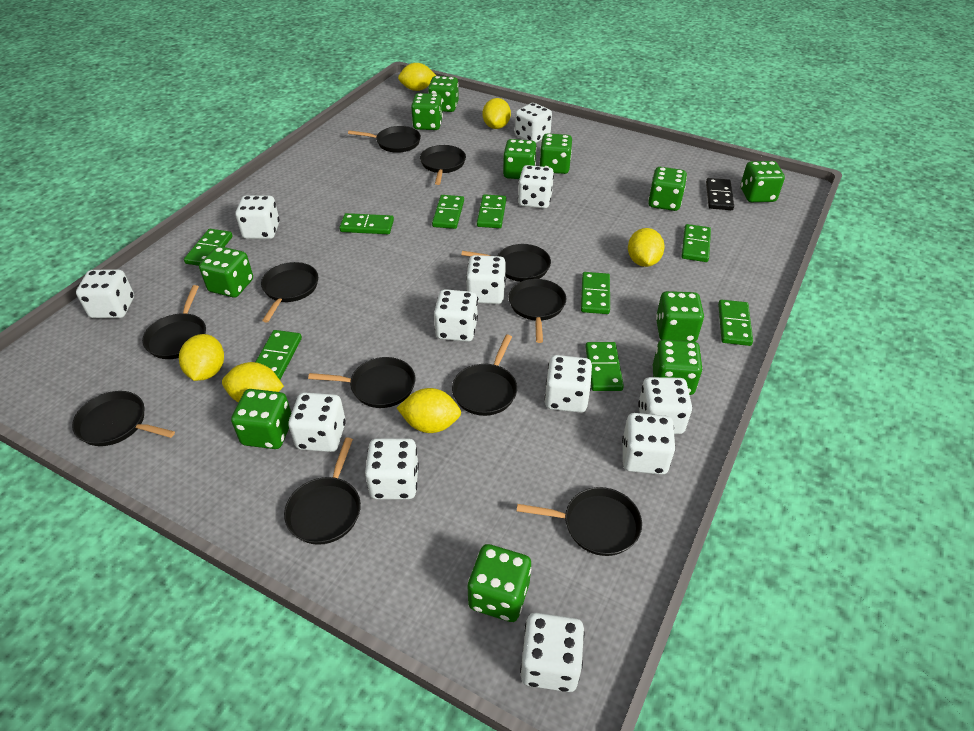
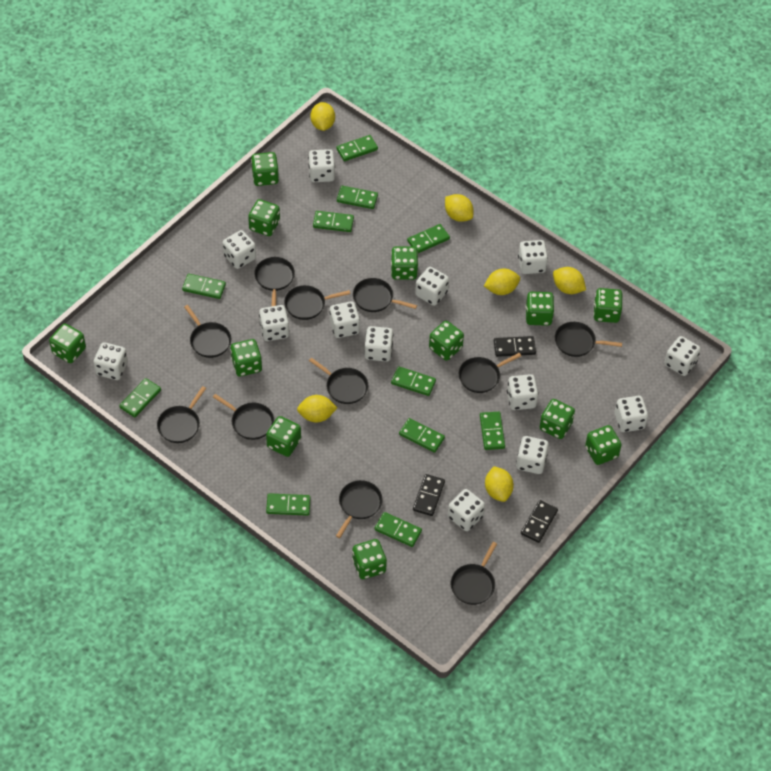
black domino: [706,178,734,210] = 1 -> [413,474,445,516] [494,336,536,357] [521,500,558,543] = 3
green dice: [199,246,253,297] [231,389,291,449] [411,93,443,130] [428,76,459,112] [468,544,531,622] [503,139,537,179] [539,133,572,174] [648,167,687,211] [653,339,703,395] [656,291,704,342] [741,161,785,202] = 11 -> [49,324,86,363] [231,339,262,377] [248,199,280,236] [251,152,279,186] [266,416,301,457] [352,539,387,579] [391,246,418,280] [429,321,464,361] [526,292,554,326] [540,399,575,439] [585,425,622,465] [594,288,623,323] = 12
green domino: [184,229,233,266] [256,330,302,380] [339,213,394,234] [432,195,464,229] [477,194,506,228] [581,272,610,314] [585,342,624,391] [681,224,711,262] [718,300,753,346] = 9 -> [119,378,161,417] [182,274,226,299] [266,493,311,516] [313,211,354,232] [337,135,378,161] [337,186,378,209] [374,512,422,547] [391,366,436,396] [399,418,445,453] [407,224,450,253] [480,412,505,450] = 11
white dice: [76,270,134,318] [235,195,280,239] [288,392,346,452] [365,439,419,499] [434,289,478,342] [466,255,506,304] [515,103,552,143] [518,165,554,209] [520,613,584,692] [544,355,592,413] [622,413,676,475] [638,377,692,434] = 12 -> [94,342,128,380] [223,230,256,269] [259,305,289,341] [308,149,335,182] [329,301,360,338] [364,326,393,362] [415,267,449,306] [448,489,485,531] [507,374,538,410] [516,436,549,474] [518,240,548,274] [615,396,648,432] [664,336,701,376] = 13

